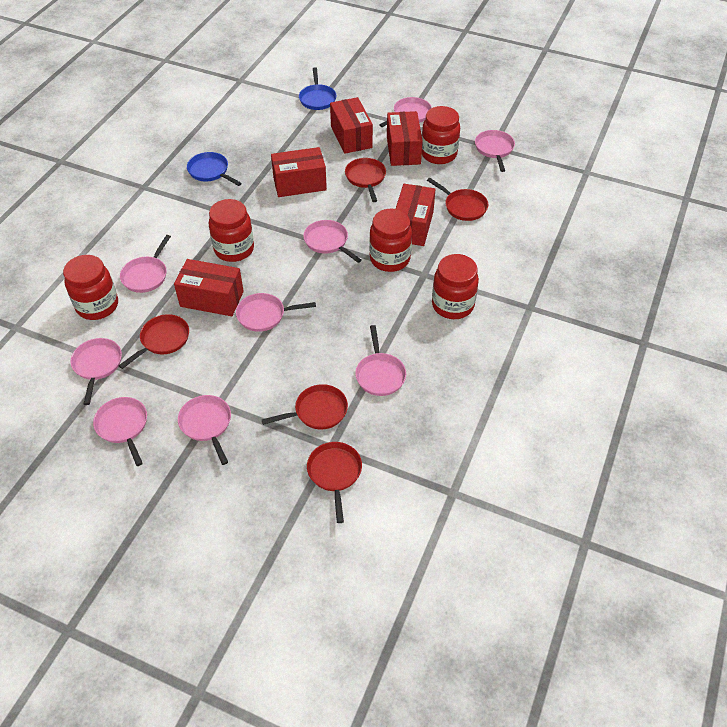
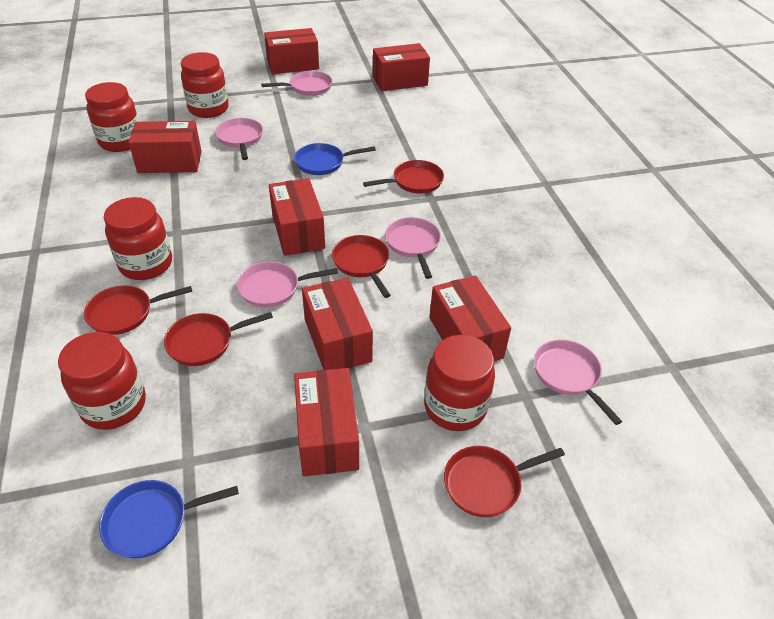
pink pan: [70,338,122,405] [93,397,147,466] [120,235,171,293] [178,395,231,465] [236,293,316,332] [303,220,362,263] [355,325,406,396] [379,97,432,127] [475,130,515,172] = 9 -> [215,118,263,160] [237,262,338,308] [261,71,332,96] [385,217,441,279] [534,340,622,425] = 5
red box: [174,259,244,316] [271,147,327,197] [330,97,373,154] [387,111,423,166] [396,184,436,246] = 5 -> [128,121,202,173] [264,28,319,74] [269,178,325,256] [294,368,359,476] [302,278,373,370] [373,43,430,91] [429,275,511,361] = 7

